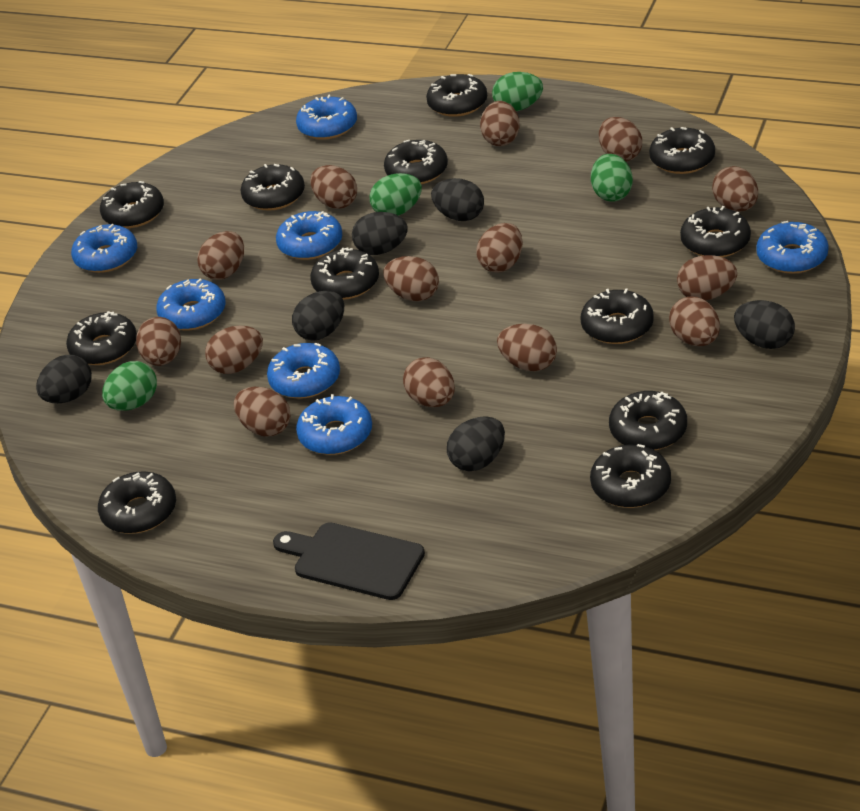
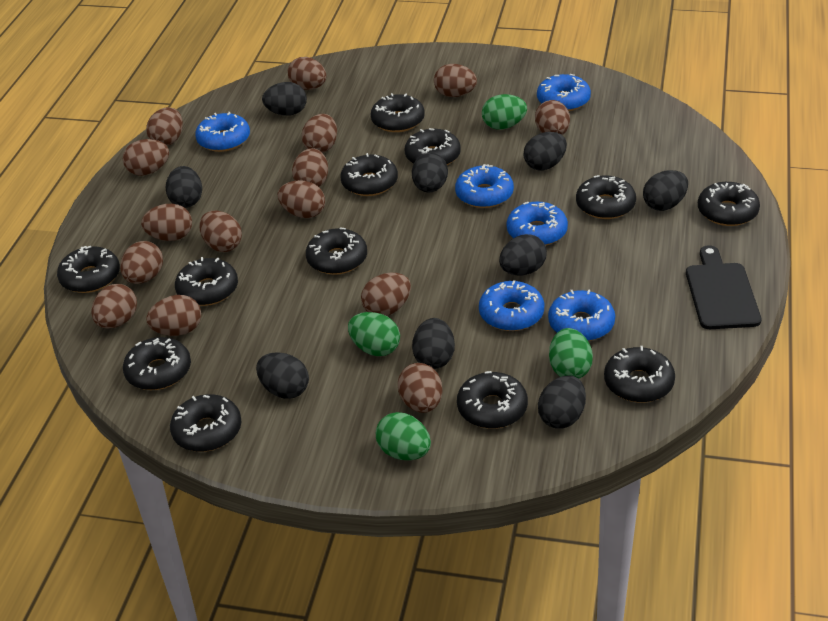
black egg: [36,355,92,403] [292,291,344,341] [352,212,408,255] [431,178,484,221] [447,416,505,472] [734,300,795,349] = 6 -> [166,166,202,208] [256,352,309,399] [262,82,307,116] [412,153,448,193] [412,318,455,369] [499,234,547,275] [523,132,567,170] [538,375,586,429] [643,170,688,211] = 9
blue donut: [71,224,137,273] [156,279,226,330] [267,343,340,399] [276,211,342,260] [296,95,357,140] [296,394,372,455] [756,221,829,274] = 7 -> [195,112,250,152] [455,164,514,208] [479,280,544,331] [507,202,568,246] [537,74,591,111] [548,290,615,341] = 6
brown egg: [136,317,181,366] [197,231,244,280] [205,326,263,374] [234,387,291,436] [310,165,357,209] [383,256,439,301] [403,357,455,407] [476,223,523,273] [480,101,520,146] [497,324,557,371] [599,117,642,162] [669,297,720,346] [677,255,737,300] [712,166,758,212] = 14 -> [91,284,137,328] [120,241,163,284] [123,139,169,176] [141,204,192,241] [146,107,183,146] [146,295,201,336] [199,211,242,252] [278,180,325,218] [288,57,326,90] [292,148,328,187] [301,114,337,153] [361,273,411,316] [398,363,443,413] [434,64,477,97] [535,100,570,135] = 15

